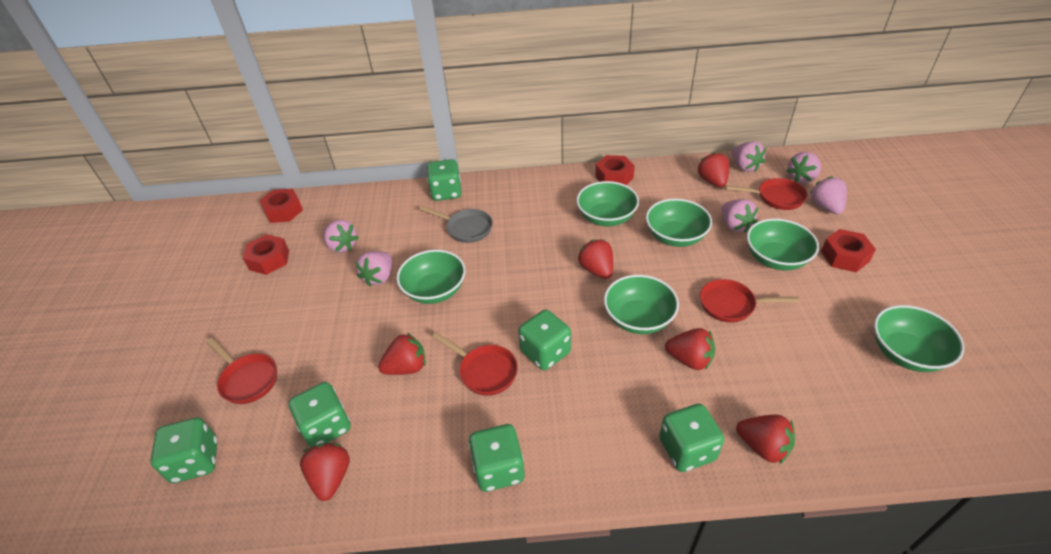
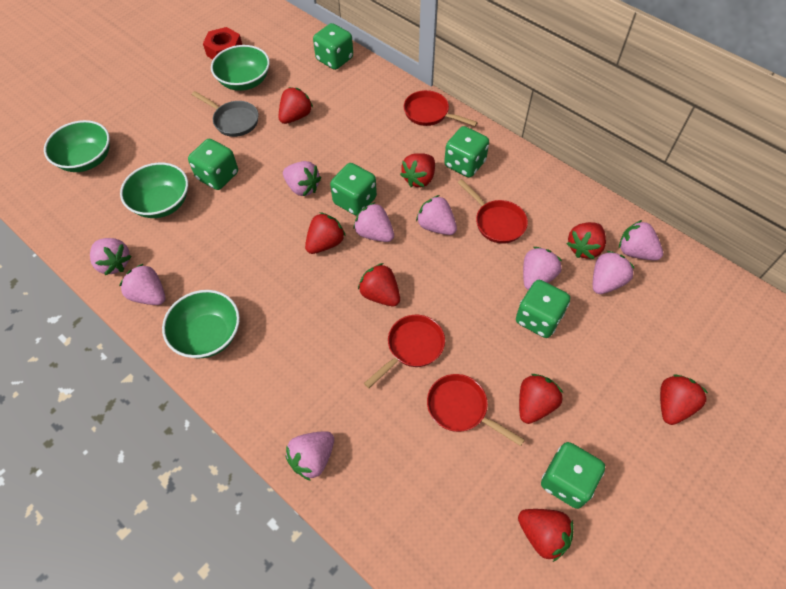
green bowl: [396,250,465,304] [576,181,639,226] [604,275,679,334] [646,199,712,247] [747,219,819,270] [874,305,964,372] = 6 -> [44,120,110,172] [120,163,188,218] [162,290,240,358] [211,45,270,91] = 4
pink strawberry: [324,220,359,253] [355,251,392,287] [722,199,758,233] [732,141,766,172] [787,152,821,183] [810,176,847,214] = 6 -> [90,238,132,275] [119,264,165,305] [283,161,321,196] [286,431,334,481] [353,202,394,242] [416,195,457,235] [523,247,562,290] [593,251,635,294] [619,220,663,260] = 9
red nut: [243,234,289,275] [260,189,303,223] [595,155,635,185] [821,229,876,272] = 4 -> [203,27,242,60] = 1
red strawberry: [300,443,350,501] [378,333,426,375] [577,239,613,279] [665,328,715,370] [697,152,729,187] [736,415,795,465] = 6 -> [279,87,313,124] [305,212,346,254] [358,263,400,306] [400,153,435,187] [518,509,574,562] [519,374,563,424] [567,222,606,259] [660,374,708,425] = 8

